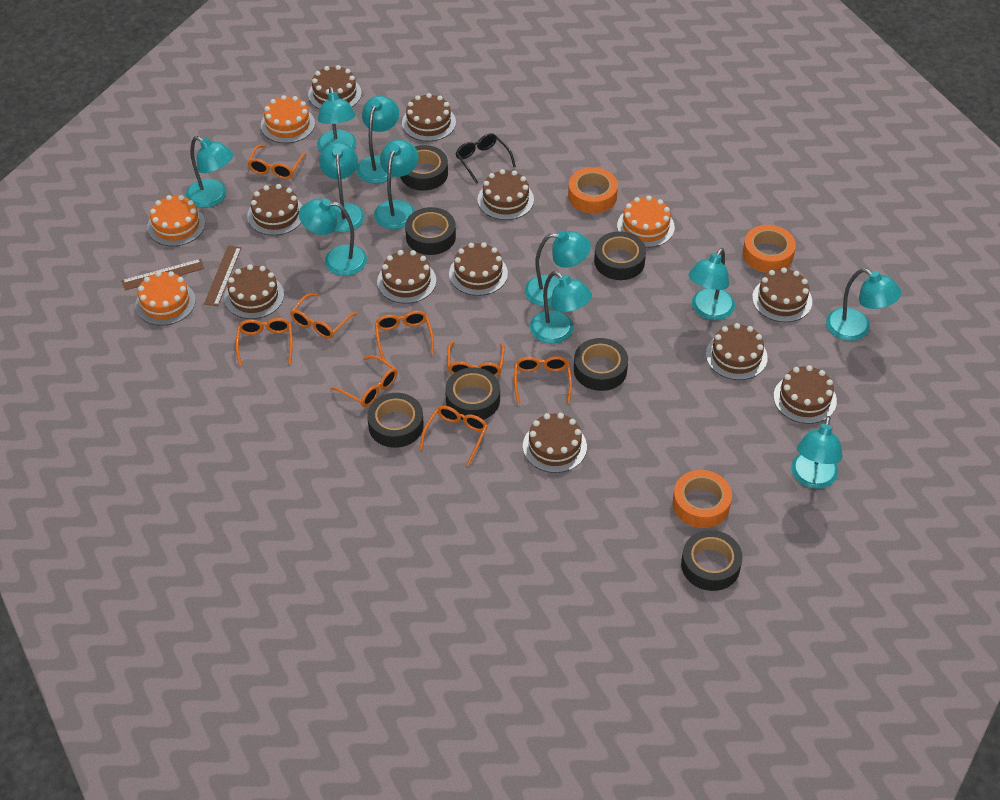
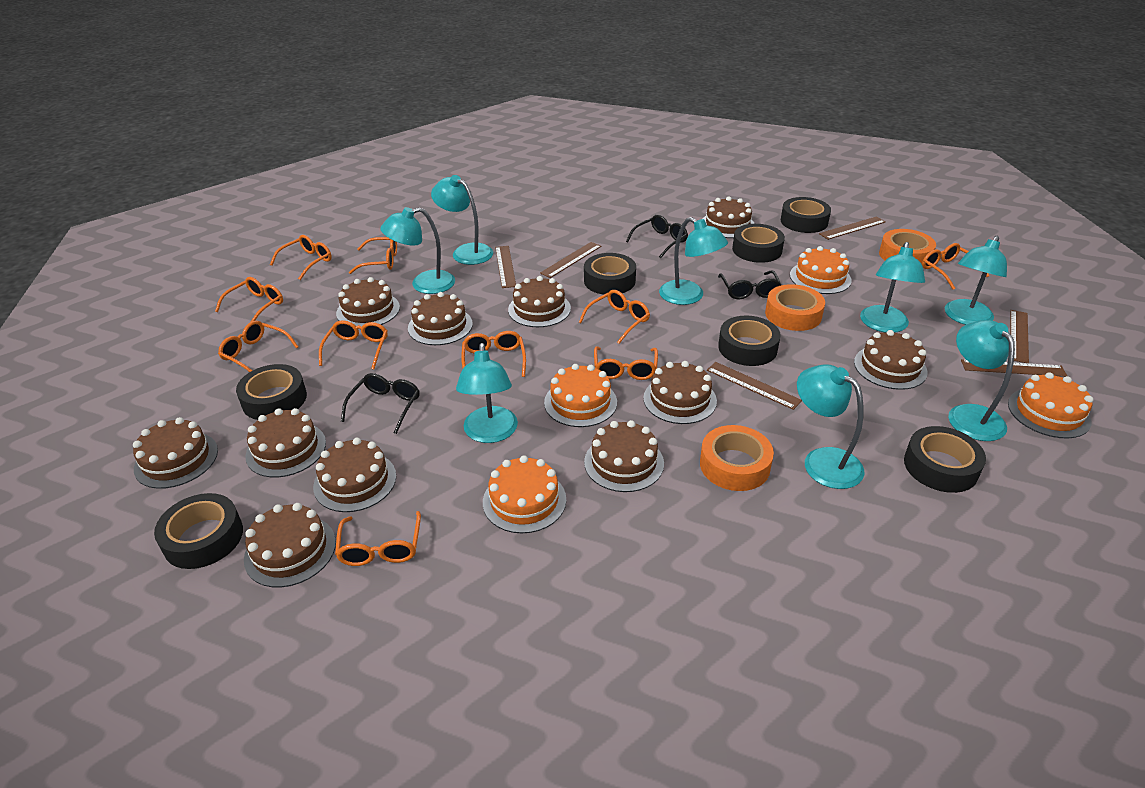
black glasses: [455,133,516,184] = 1 -> [341,373,420,434] [626,215,688,258] [718,270,781,299] = 3
brown ruler: [122,259,204,291] [204,245,241,306] = 2 -> [495,246,516,288] [540,242,601,278] [707,362,802,410] [819,216,885,240] [961,359,1067,377] [1010,310,1029,363] = 6
orange glasses: [236,318,293,366] [247,145,307,179] [290,293,357,339] [330,355,397,407] [375,311,434,361] [420,406,488,466] [447,341,505,377] [514,356,572,404] = 8 -> [215,277,283,322] [218,321,298,372] [270,235,332,280] [319,320,388,370] [335,511,421,566] [349,237,397,274] [461,331,526,377] [579,290,650,344] [594,347,658,380] [922,243,989,290] = 10
turquoise lamp: [186,136,233,208] [299,198,367,276] [317,87,356,152] [319,142,364,232] [356,96,399,183] [374,140,419,229] [525,231,591,307] [530,271,592,344] [689,248,735,320] [791,416,843,489] [826,268,901,341] = 11 -> [380,207,455,294] [431,175,493,265] [456,343,518,443] [659,217,728,305] [797,364,865,489] [860,242,925,333] [945,236,1007,325] [948,320,1015,441] = 8

